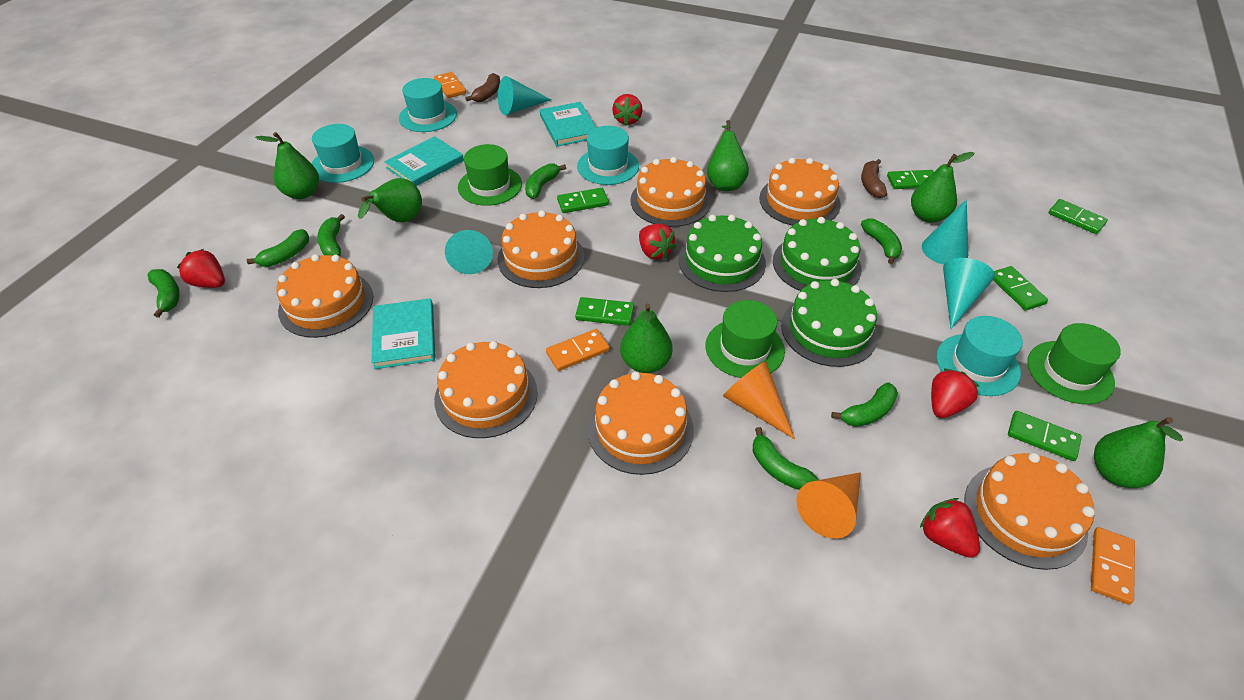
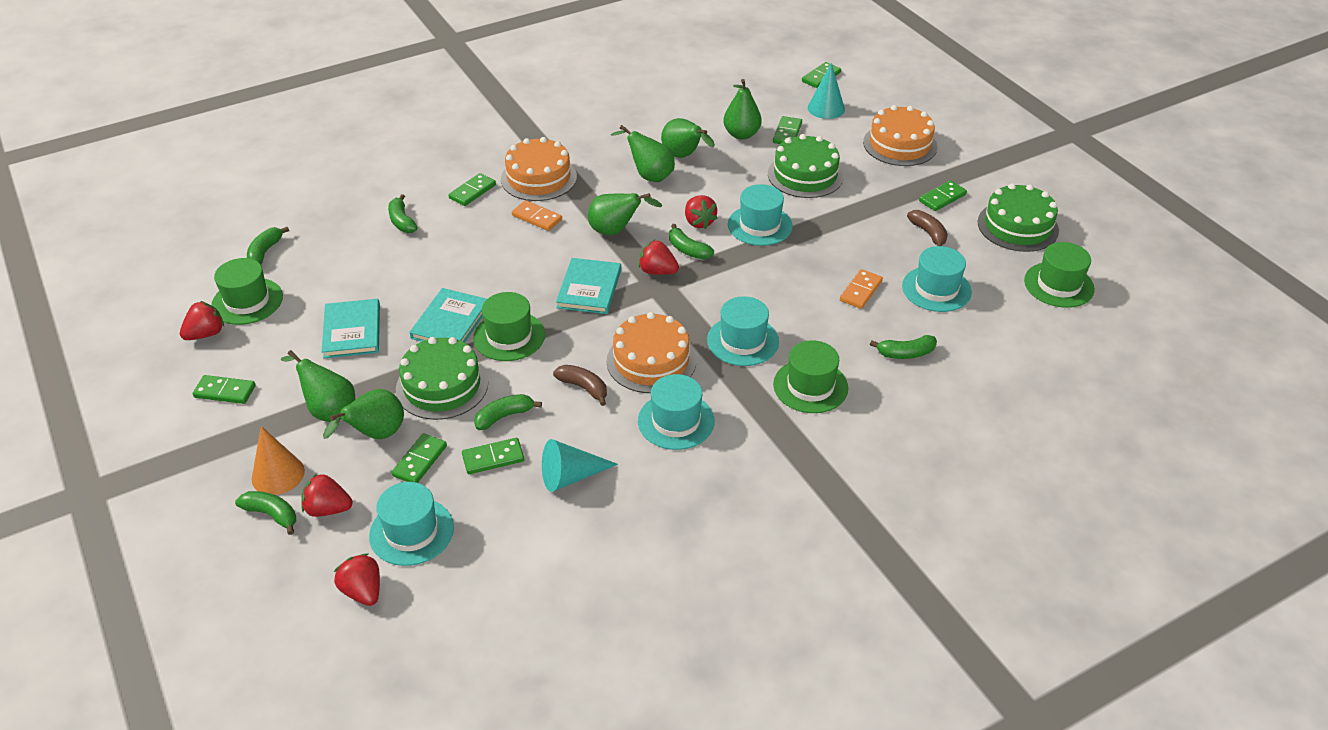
green banana: [147,269,180,318] [247,229,309,267] [317,214,345,256] [525,163,566,199] [753,427,818,490] [831,382,898,427] [861,218,902,264] = 7 -> [235,491,296,535] [247,227,289,265] [388,194,418,233] [474,394,542,430] [669,224,714,259] [870,335,937,359] = 6
green domino: [557,188,609,213] [575,297,634,326] [887,170,934,189] [993,266,1048,311] [1008,411,1082,461] [1049,199,1108,234] = 6 -> [193,375,256,404] [391,433,447,483] [449,173,496,206] [462,438,524,474] [773,116,802,144] [802,62,841,88] [919,180,967,211] = 7
green hat: [458,144,522,206] [705,300,785,378] [1027,323,1121,404] = 3 -> [211,258,283,325] [473,292,545,361] [773,340,848,413] [1024,242,1095,308] = 4
orange cake: [276,254,373,338] [434,341,538,438] [498,210,584,288] [588,372,694,475] [630,157,711,227] [759,158,841,226] [965,453,1095,570] = 7 -> [501,137,577,201] [607,312,696,393] [863,105,937,166] = 3
orange cone: [723,361,795,439] [796,472,861,539] = 2 -> [252,426,305,495] = 1
orange domino: [434,72,466,98] [546,329,610,371] [1091,527,1135,605] = 3 -> [512,200,562,231] [840,269,883,309] = 2
turquoise cone: [445,230,493,274] [498,76,552,115] [922,199,968,265] [943,258,995,329] = 4 -> [542,439,618,492] [808,63,845,119] = 2
turquoise hat: [312,124,374,183] [399,78,457,132] [577,126,639,185] [936,316,1023,396] = 4 -> [369,482,454,566] [638,374,715,450] [707,296,779,366] [728,184,793,246] [902,246,972,312] = 5

